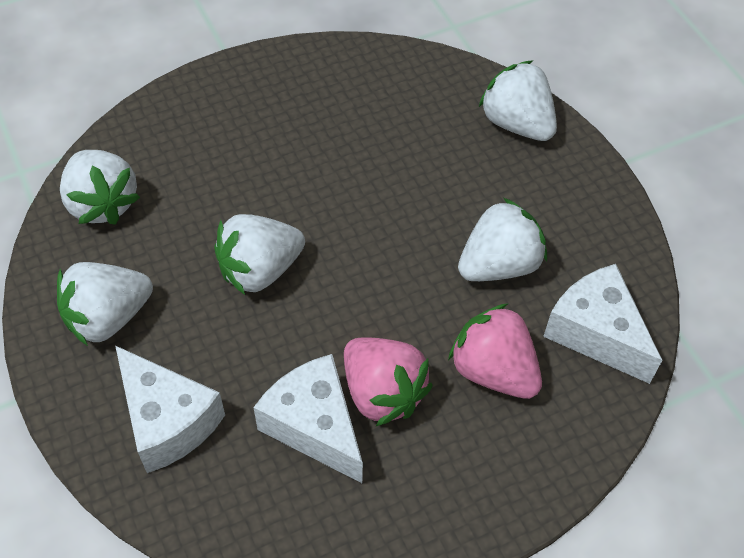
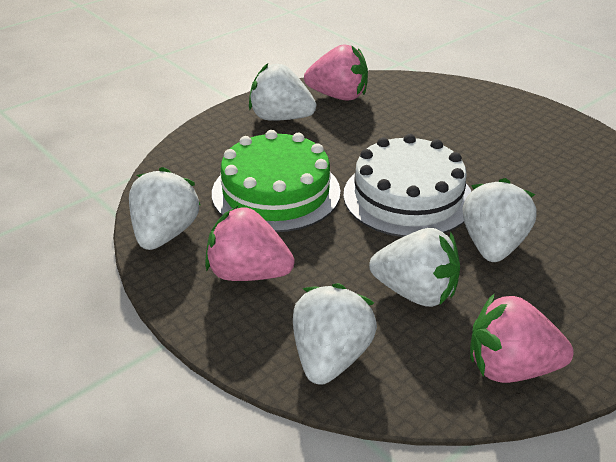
green cake: none = 0 -> [212,130,341,232] = 1
pink strawberry: [344,337,433,426] [448,303,542,399] = 2 -> [205,206,295,281] [304,44,368,101] [470,294,574,383] = 3
white cake: none = 0 -> [343,134,472,237] = 1
white cheese: [115,345,225,473] [253,354,363,483] [543,264,662,384] = 3 -> none = 0

